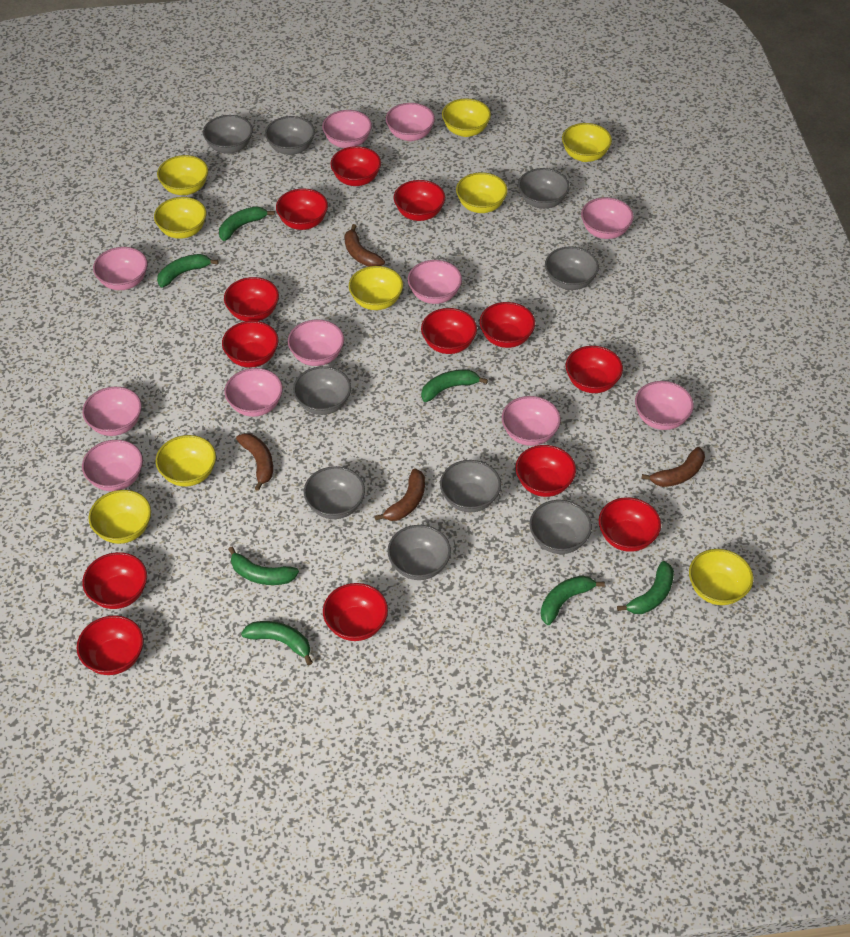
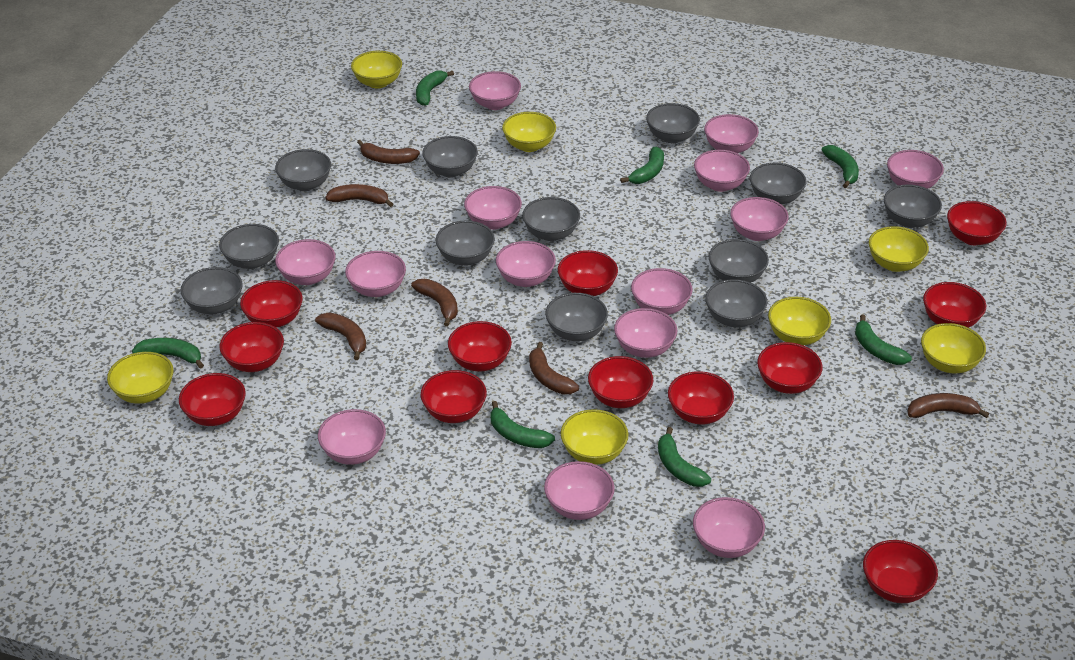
brown banana: [236,433,273,491] [344,224,385,267] [375,469,425,521] [641,447,705,487] = 4 -> [315,313,366,360] [325,184,393,207] [357,140,420,164] [411,279,458,327] [529,342,579,394] [908,393,989,418] = 6
grey bowl: [203,115,253,154] [265,116,315,155] [293,366,351,415] [304,466,365,519] [387,525,451,580] [440,460,501,512] [518,168,570,209] [530,500,592,554] [545,246,599,290] = 9 -> [181,267,243,314] [219,224,279,269] [275,149,331,191] [422,136,478,178] [436,220,495,266] [522,197,580,241] [545,293,608,341] [646,103,700,143] [705,279,768,327] [709,239,769,283] [750,163,806,205] [884,185,942,228] = 12
pink bowl: [82,387,142,436] [82,440,143,491] [93,247,148,290] [224,368,283,417] [288,320,344,366] [322,110,372,148] [386,103,435,141] [408,260,462,304] [502,396,561,446] [581,197,634,239] [635,381,694,430] = 11 -> [275,239,336,285] [318,409,386,465] [345,251,406,297] [464,186,522,230] [469,71,521,110] [496,241,556,287] [544,461,615,520] [614,308,677,358] [631,268,693,315] [693,497,765,558] [694,150,750,192] [704,114,759,153] [730,197,789,241] [887,150,944,189] = 14
red bowl: [77,615,144,675] [82,552,147,609] [222,321,279,368] [224,277,279,321] [276,188,328,230] [323,583,388,641] [330,146,381,186] [394,180,445,221] [421,308,477,354] [479,302,535,348] [515,445,576,497] [566,346,623,393] [599,497,661,552] = 13 -> [179,373,246,426] [220,322,284,372] [240,280,303,328] [421,370,487,423] [448,321,512,372] [558,250,618,296] [588,356,653,408] [668,371,734,424] [757,342,823,394] [863,540,938,603] [923,282,986,328] [947,201,1007,245] = 12
yellow bowl: [89,490,151,544] [154,197,207,239] [156,435,216,487] [157,155,208,195] [349,266,403,310] [442,98,491,137] [456,172,508,213] [562,123,612,162] [689,549,754,605] = 9 -> [107,352,173,404] [351,51,402,89] [502,112,556,152] [561,409,628,465] [768,297,831,345] [869,226,929,272] [921,323,986,373] = 7

